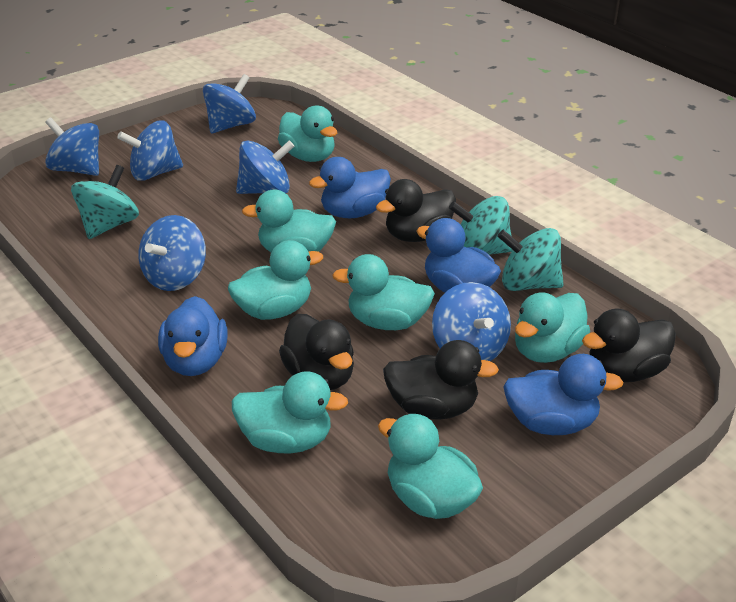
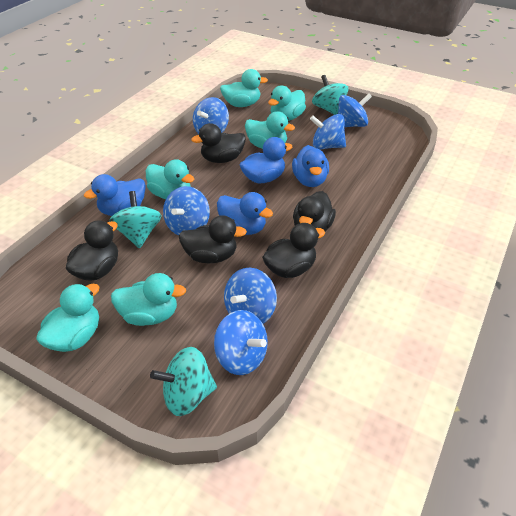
black duck: [279,314,354,390] [376,179,456,242] [383,340,499,419] [582,309,676,382] = 4 -> [66,220,118,281] [179,215,247,263] [191,123,246,163] [262,223,325,278] [293,191,336,231] = 5
turquoise duck: [228,240,323,320] [232,371,348,454] [242,189,336,252] [278,105,337,162] [332,254,435,330] [378,414,483,519] [515,292,590,363] = 7 -> [36,284,99,352] [111,273,186,326] [146,159,194,199] [220,69,268,107] [245,111,295,149] [268,86,306,121] = 6

